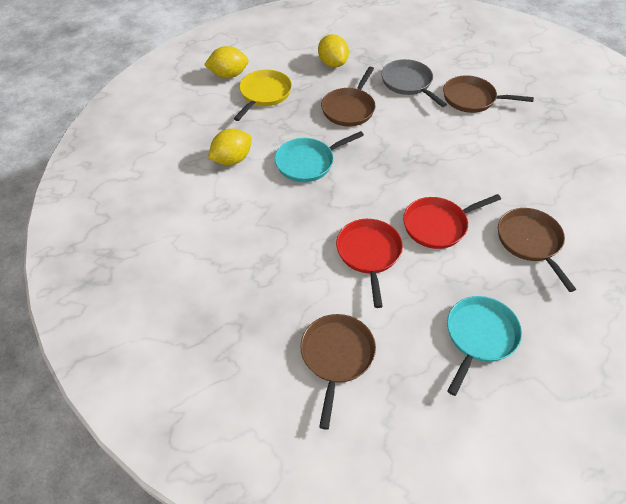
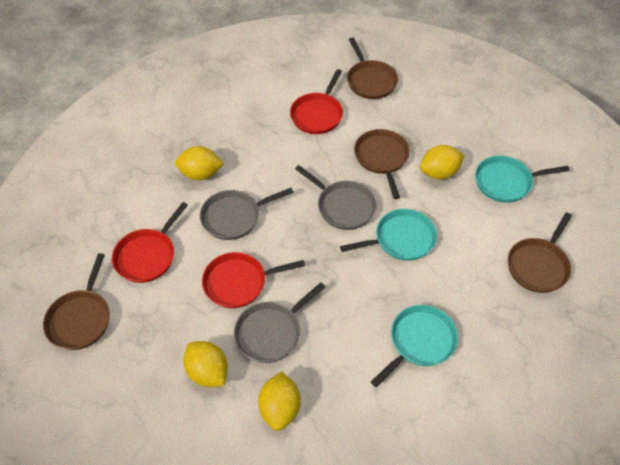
grey pan: [381,59,447,107] = 1 -> [200,188,294,240] [234,282,325,363] [295,165,377,230] = 3
red pan: [336,219,403,308] [403,194,501,249] = 2 -> [112,202,188,283] [202,252,305,308] [290,69,343,134] = 3
turquoise pan: [275,131,364,182] [447,296,522,396] = 2 -> [340,209,437,261] [371,305,458,387] [475,156,569,203] = 3
yellow lemon: [204,46,249,78] [208,129,252,165] [318,34,349,68] = 3 -> [175,146,224,180] [184,341,228,387] [258,371,301,431] [420,145,465,179] = 4
yellow pan: [234,70,292,121] = 1 -> none = 0

